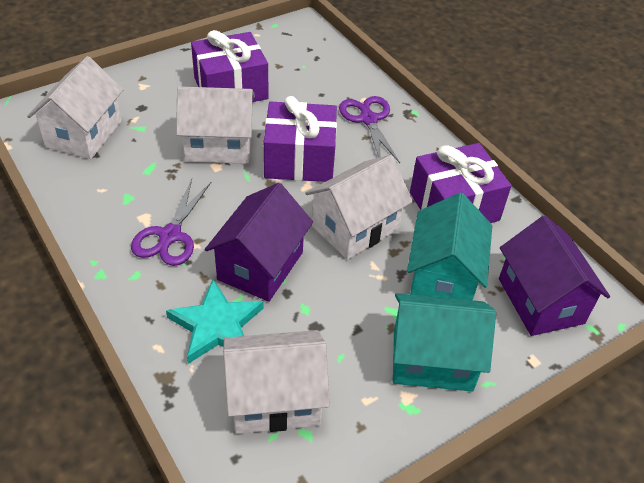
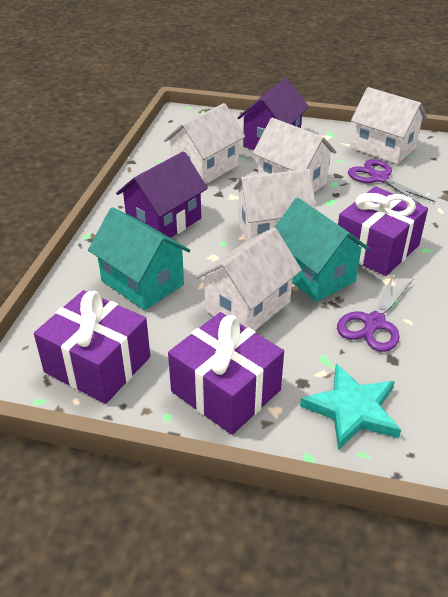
white house: [27,56,123,159] [176,86,255,164] [223,330,330,434] [305,155,413,260] = 4 -> [164,103,245,184] [196,227,302,331] [233,169,317,241] [253,118,337,192] [351,87,427,164] = 5

